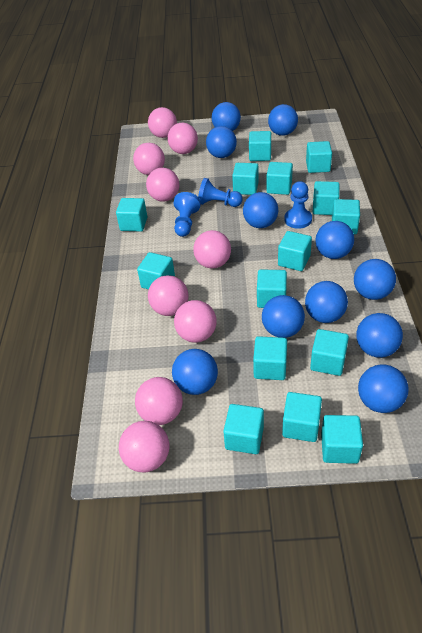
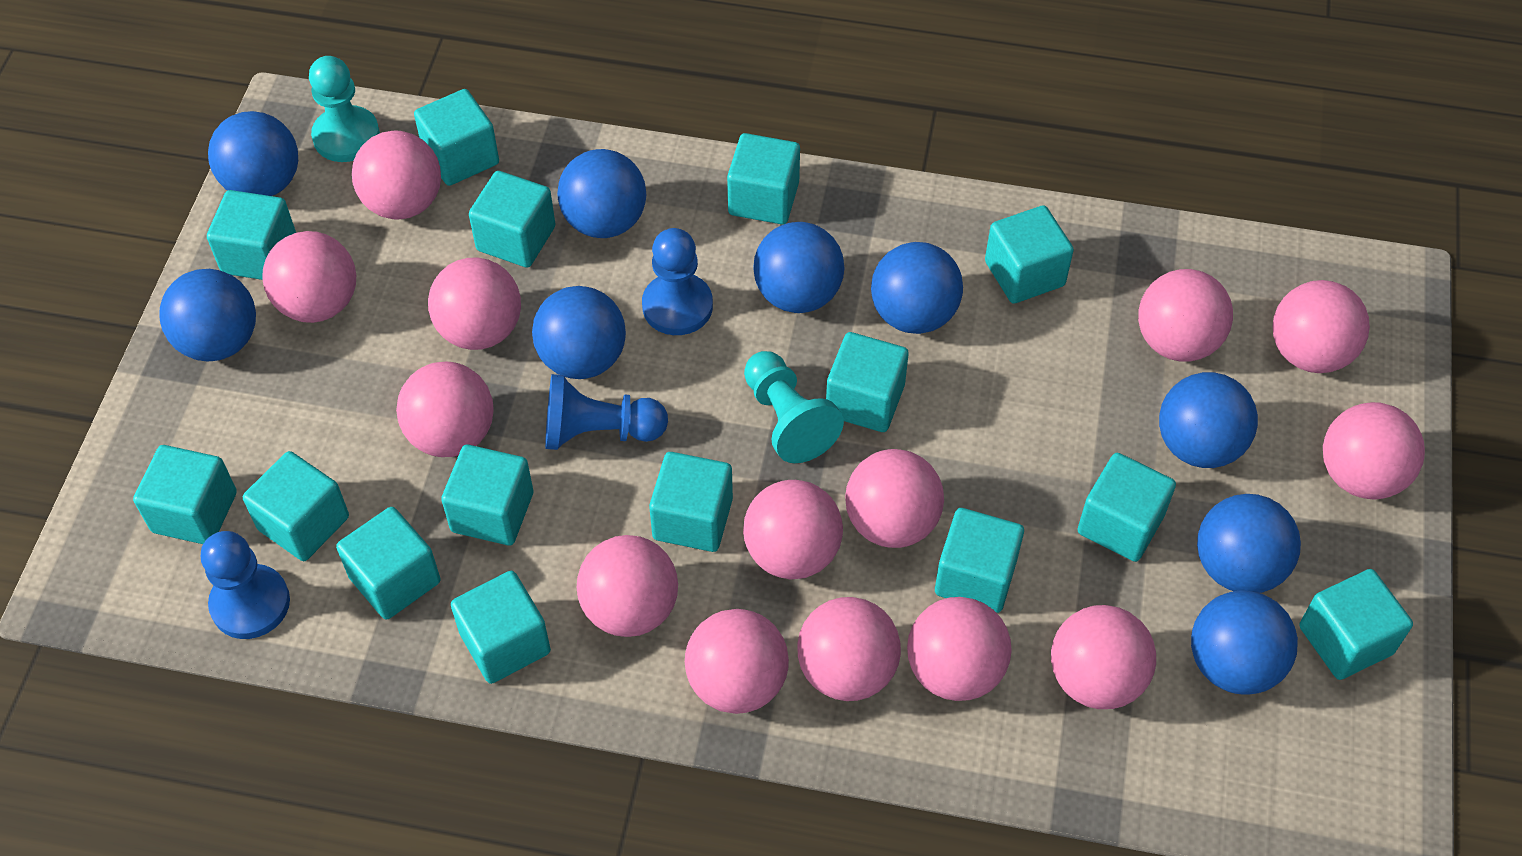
blue ball: [172,349,218,395] [206,126,237,158] [212,102,241,131] [243,192,278,228] [262,295,305,338] [268,104,298,136] [305,281,348,323] [315,221,354,259] [354,259,396,300] [356,313,403,358] [358,364,408,413] = 11 -> [160,269,256,361] [208,111,298,196] [532,286,626,379] [557,149,646,238] [754,222,844,313] [871,242,963,334] [1159,372,1258,468] [1191,591,1298,694] [1197,494,1301,593] = 9
pink ball: [119,421,170,473] [133,143,165,175] [135,377,183,425] [146,168,179,202] [148,107,177,138] [148,275,189,316] [167,123,198,154] [174,300,216,343] [193,230,231,269] = 9 -> [262,231,356,323] [352,131,441,219] [396,362,494,457] [428,257,521,350] [577,535,678,637] [685,609,789,714] [743,480,843,580] [797,597,901,701] [845,449,944,548] [907,597,1012,701] [1051,605,1156,709] [1138,269,1233,361] [1273,280,1370,373] [1323,402,1425,500] = 14
turquoise pawn: none = 0 -> [309,56,380,162] [744,351,844,463] = 2

